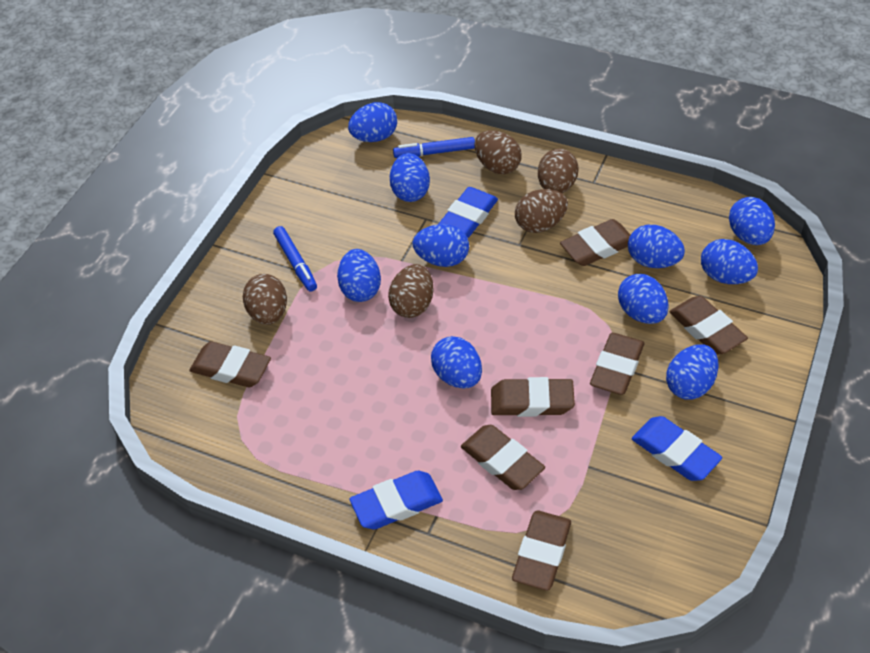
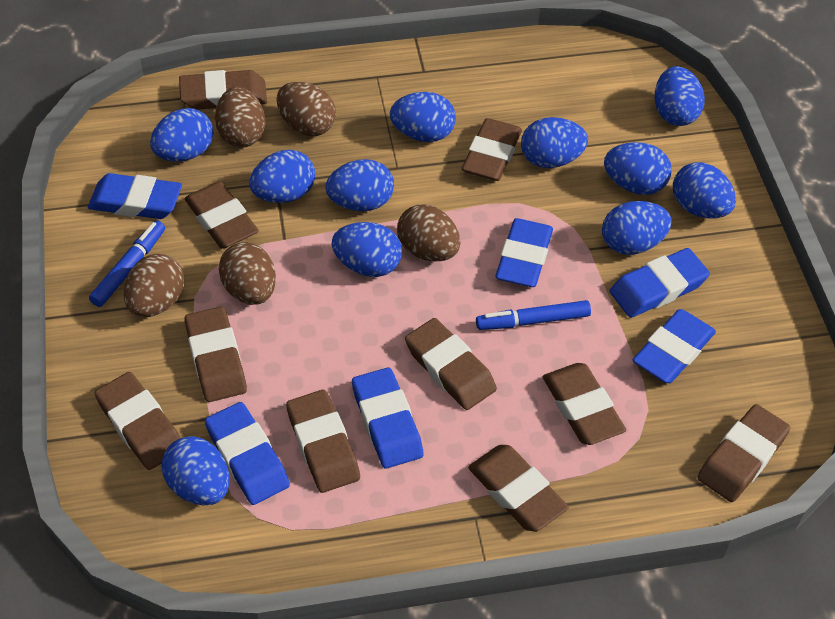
blue egg: [337,249,381,302] [348,102,397,142] [390,153,430,202] [412,224,469,267] [431,336,482,388] [618,274,669,324] [628,225,685,268] [666,344,719,400] [701,239,758,284] [729,197,775,245] = 10 -> [150,108,214,161] [161,436,230,506] [249,150,315,203] [326,159,394,211] [332,222,402,277] [390,92,456,142] [521,117,588,168] [602,201,672,255] [604,142,672,195] [655,66,705,126] [673,162,736,218] = 11
blue eraser: [350,471,443,529] [439,187,498,238] [632,416,722,481] = 3 -> [88,173,182,219] [205,402,290,505] [352,367,423,469] [495,218,553,287] [610,248,710,318] [633,309,716,383] = 6
brown eraser: [189,342,271,387] [461,425,545,490] [491,377,575,417] [512,511,571,591] [560,219,630,266] [590,333,644,395] [669,296,748,355] = 7 -> [95,372,180,470] [179,70,267,110] [184,181,259,249] [185,306,247,402] [286,390,360,493] [405,318,497,410] [462,118,522,181] [468,445,569,532] [543,363,626,445] [697,404,790,502] = 10

